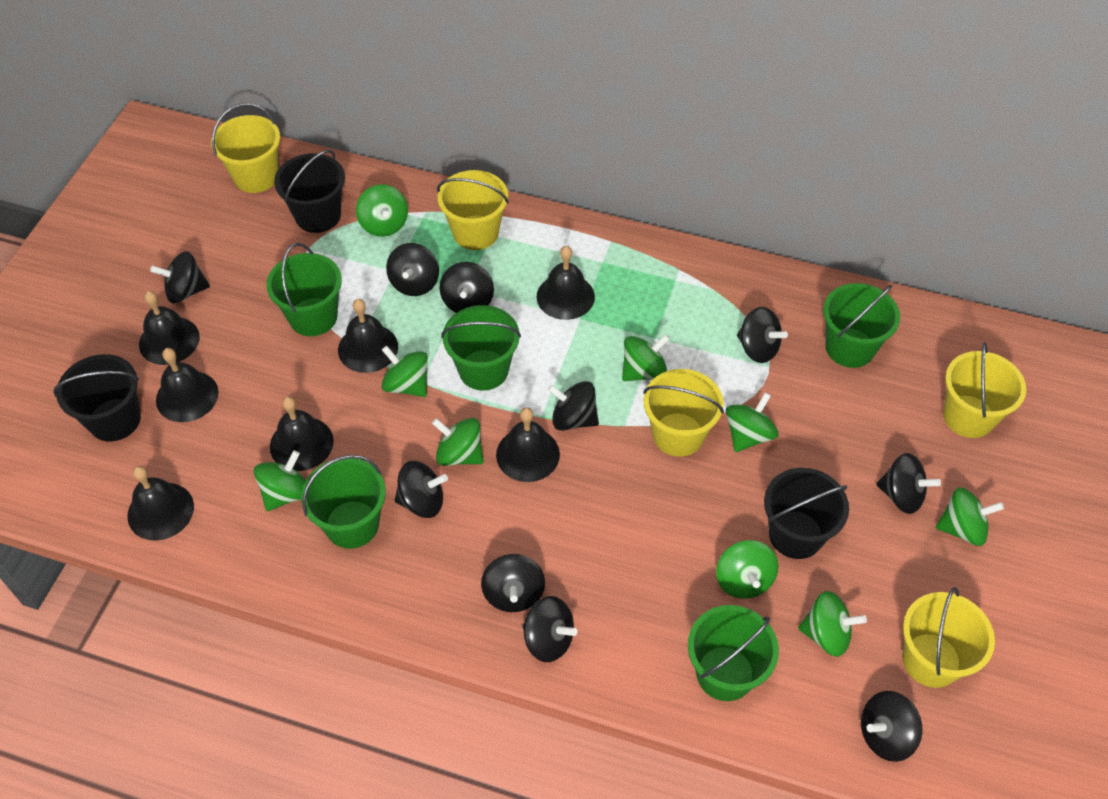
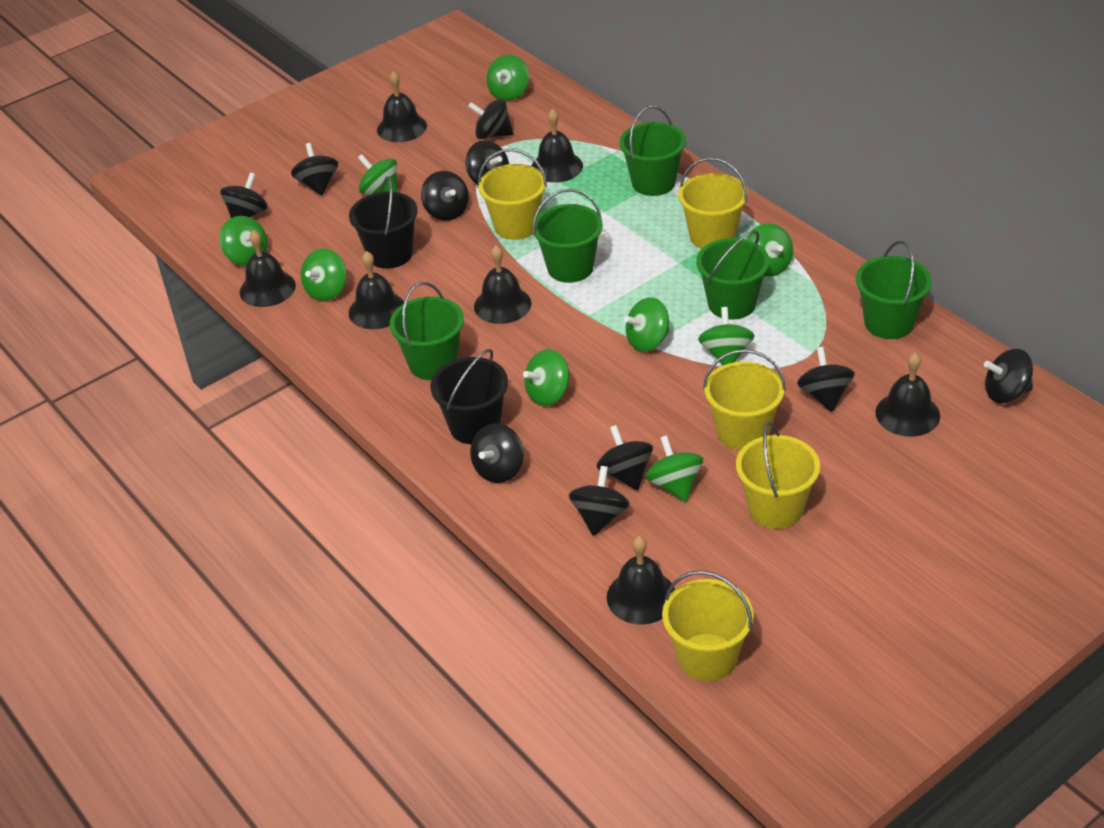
black bucket: [53,354,141,442] [274,150,345,233] [764,468,849,559] = 3 -> [349,176,418,269] [430,349,508,444] = 2

